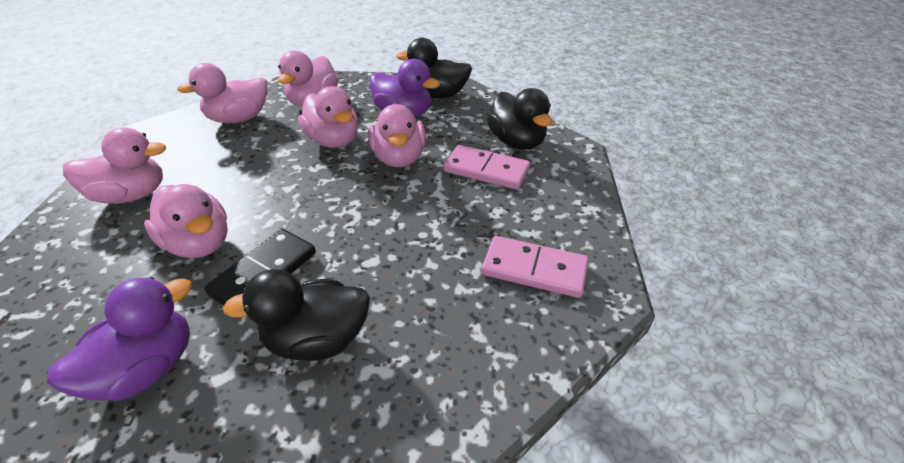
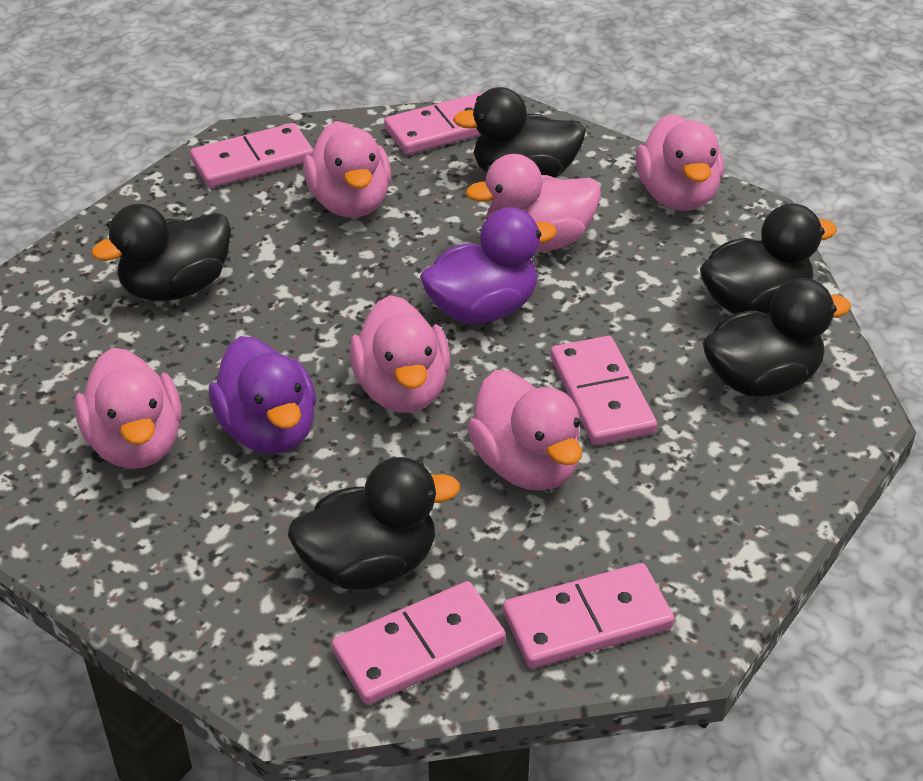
black domino: [204,229,316,306] = 1 -> none = 0
black duck: [223,269,370,361] [396,38,472,98] [487,88,552,150] = 3 -> [91,204,231,301] [288,457,460,590] [453,87,586,178] [700,203,837,314] [703,278,851,397] = 5
pink domino: [444,145,530,190] [482,236,589,298] = 2 -> [190,123,313,188] [332,581,506,705] [384,93,482,155] [503,563,674,668] [550,336,657,445] = 5

